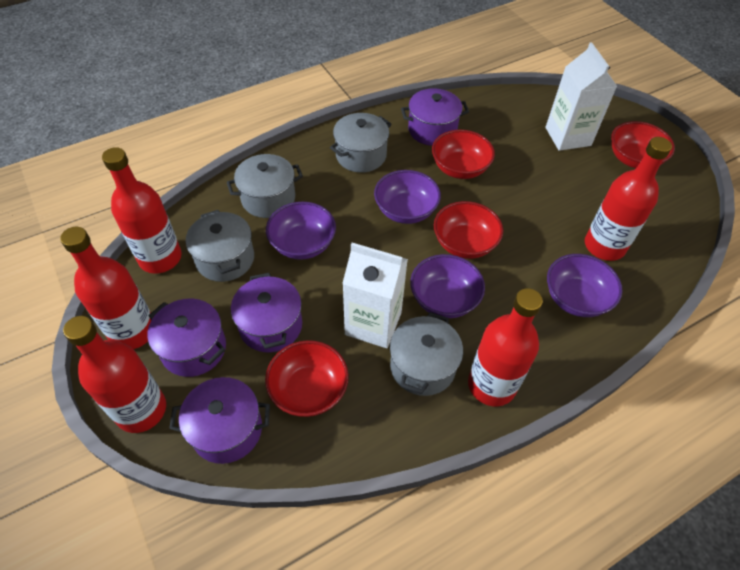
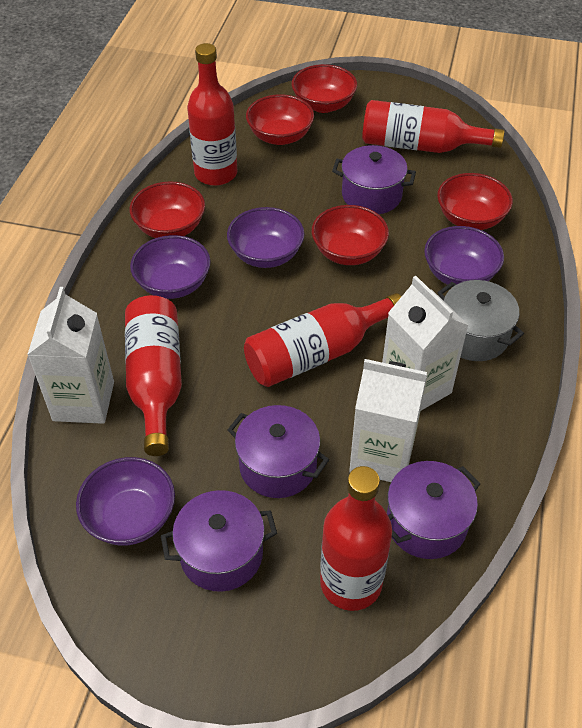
grey pot: [186,210,254,282] [227,154,303,218] [330,113,392,173] [390,312,463,396] = 4 -> [437,280,524,361] = 1
red bowl: [265,340,349,417] [432,130,495,179] [434,201,503,259] [611,121,675,168] = 4 -> [130,181,205,238] [246,94,314,145] [292,64,357,113] [312,205,389,265] [437,173,513,230] = 5
white carton: [342,243,408,348] [545,42,617,151] = 2 -> [27,287,114,424] [349,359,427,482] [382,276,469,410] = 3

